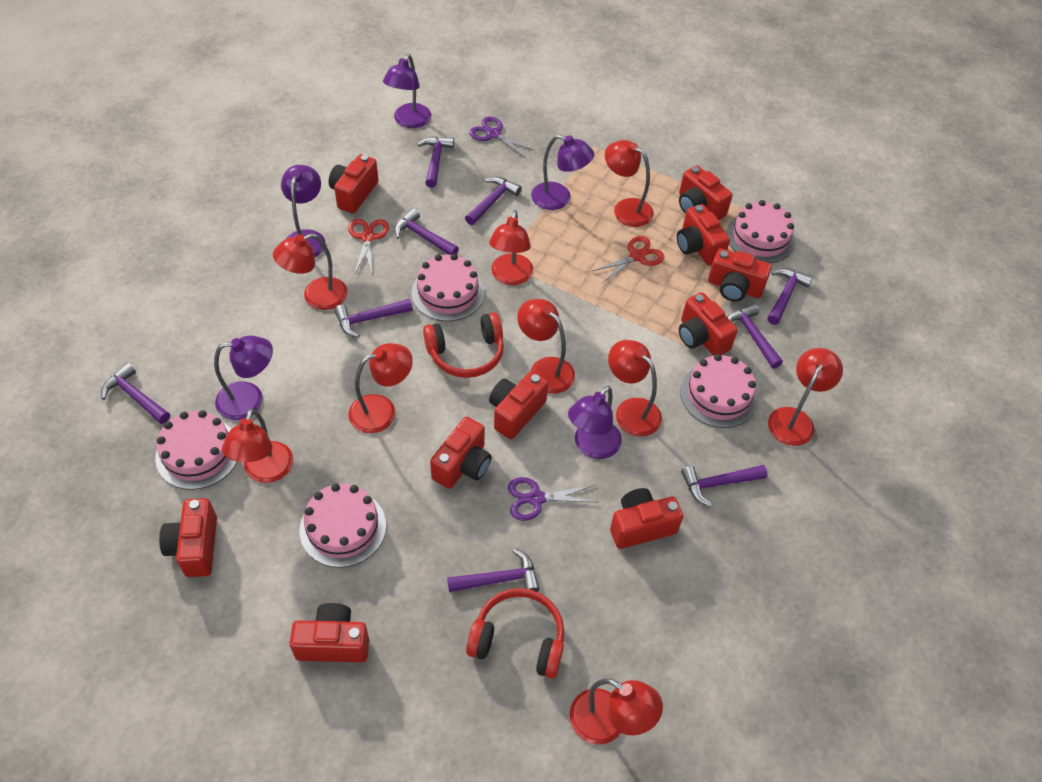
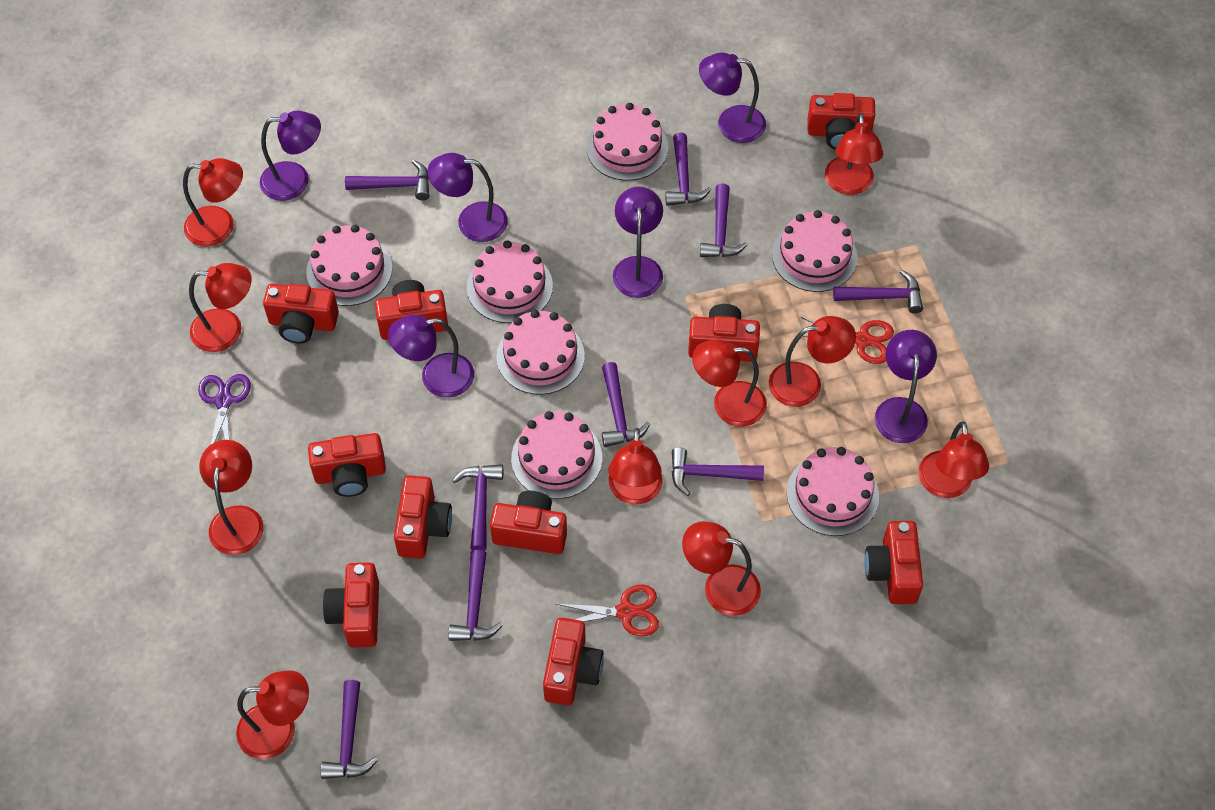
pink cake: [155,410,237,490] [300,483,386,568] [412,254,484,321] [680,354,758,428] [726,200,795,263] = 5 -> [306,225,392,306] [467,240,553,323] [496,310,585,395] [511,411,602,499] [586,103,668,181] [772,210,858,292] [787,447,879,536] = 7
purple lamp: [214,335,273,420] [281,165,326,257] [383,54,431,128] [531,135,594,210] [568,386,622,459] = 5 -> [260,111,321,201] [388,315,474,398] [428,153,508,242] [613,187,663,298] [699,53,766,143] [875,330,937,443] = 6
purple scissors: [469,117,536,158] [508,477,597,521] = 2 -> [198,374,251,444] = 1
red headphones: [423,312,504,378] [466,588,564,679] = 2 -> none = 0
red lamp: [222,409,293,483] [273,234,348,310] [348,343,413,433] [489,210,533,285] [517,299,575,394] [570,678,663,745] [605,140,654,227] [608,340,662,437] [768,348,843,446] = 9 -> [183,158,243,247] [189,263,252,352] [199,440,264,555] [236,670,309,759] [609,428,663,505] [682,521,761,616] [692,339,767,427] [769,316,856,407] [825,113,883,195] [919,421,989,498] = 10

